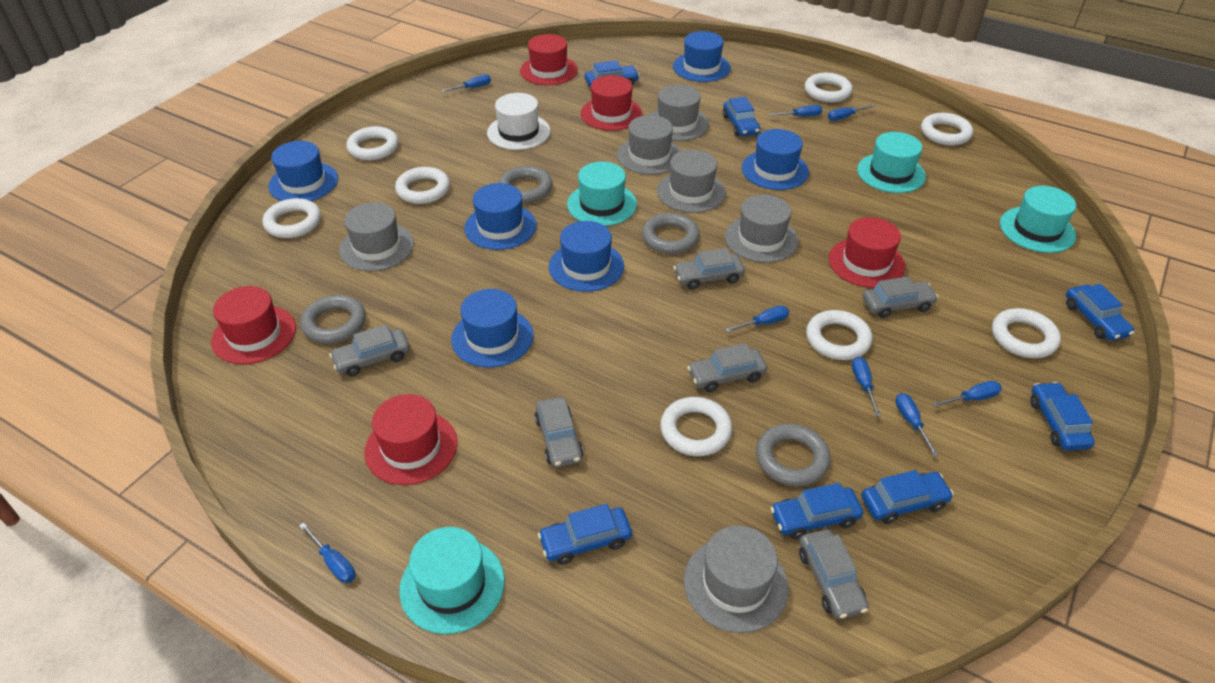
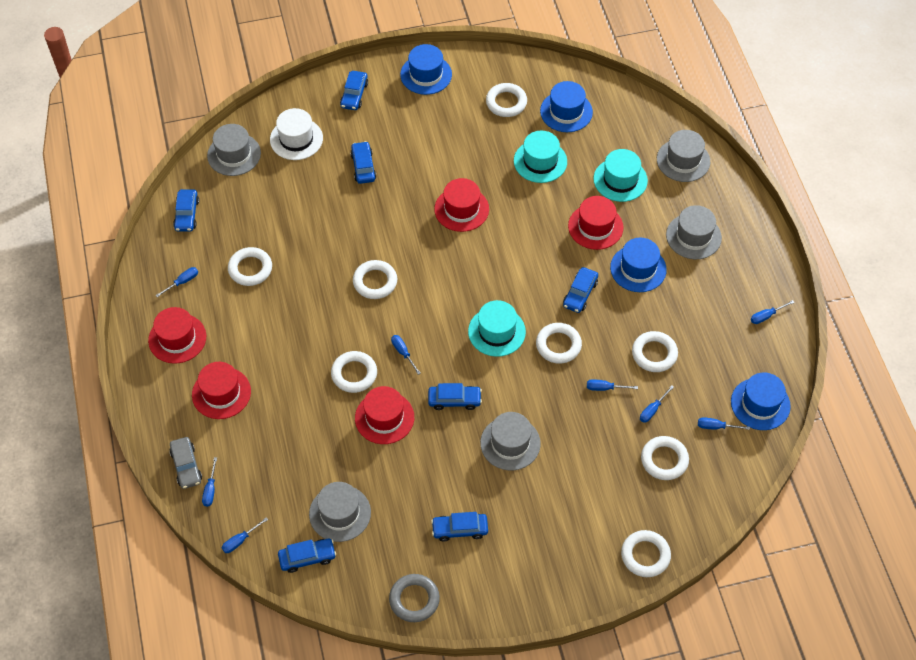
blue hat: [268,141,338,201] [451,289,533,367] [464,183,536,250] [549,221,624,292] [673,31,731,82] [742,129,809,190] = 6 -> [400,44,452,95] [540,81,593,132] [610,238,667,292] [731,372,791,430] = 4
grey car: [329,324,410,377] [534,397,583,467] [673,248,745,290] [687,343,767,392] [799,529,869,619] [863,277,938,318] = 6 -> [169,437,202,489] = 1
grey hat: [339,202,414,271] [617,115,681,175] [650,85,709,141] [657,150,726,213] [684,526,789,633] [725,195,799,263] = 6 -> [207,124,261,176] [309,482,371,542] [480,412,541,470] [657,130,710,182] [666,205,722,259] = 5
grey ring: [300,295,366,343] [499,166,553,203] [642,213,700,254] [756,424,831,486] = 4 -> [389,574,440,622] = 1
turquoise hat: [399,527,505,634] [567,162,637,226] [857,132,926,193] [1000,186,1076,253] = 4 -> [468,300,526,357] [514,131,567,183] [593,149,648,202] = 3

